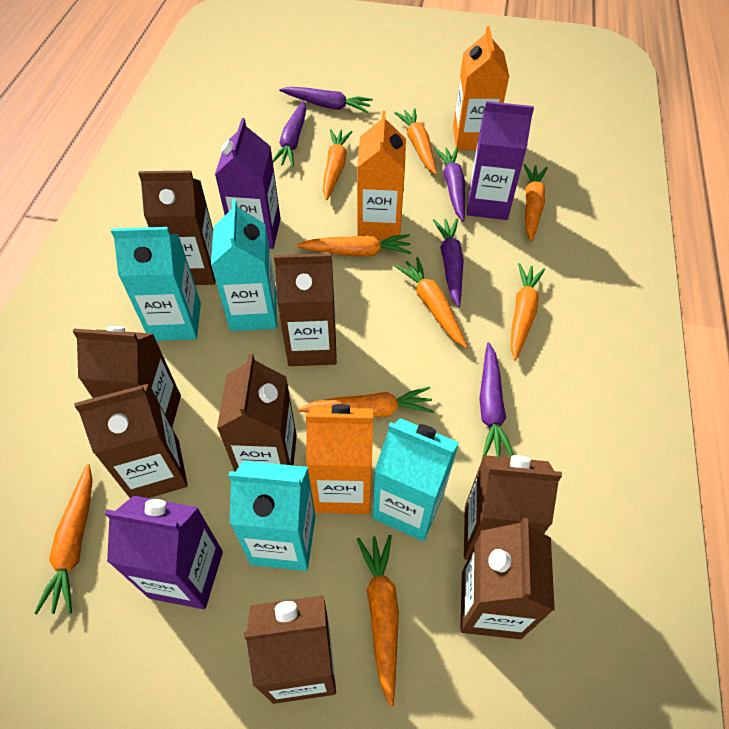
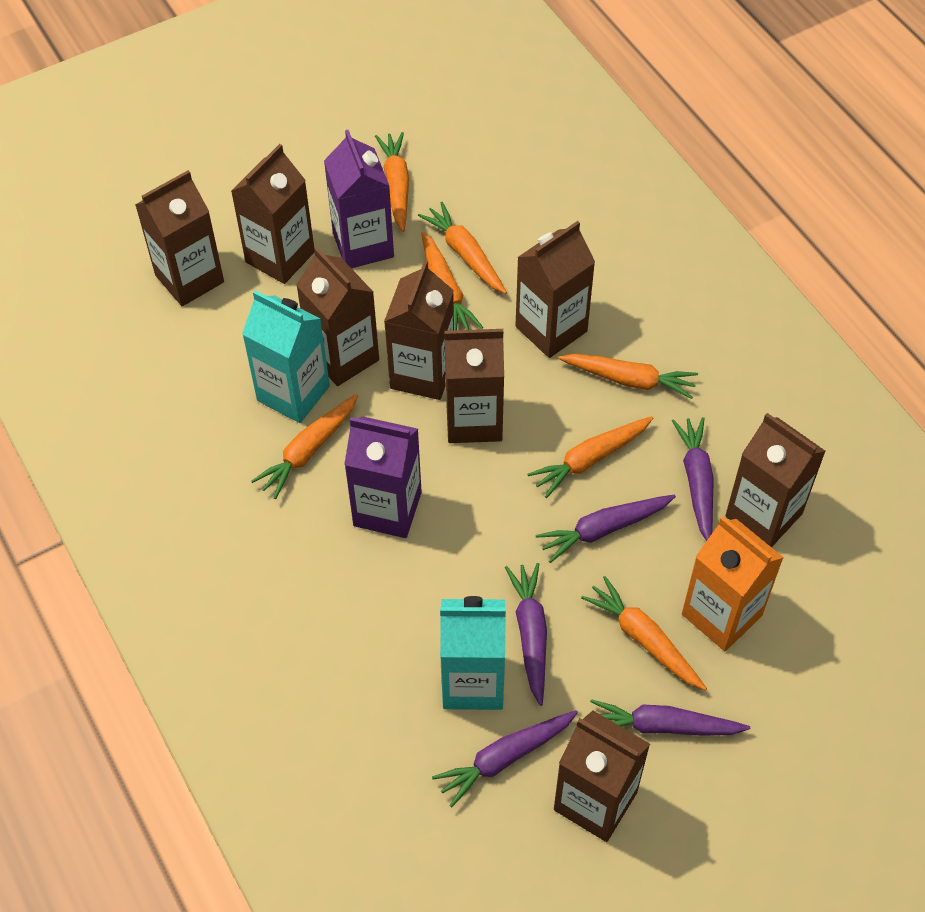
orange carrot: [34,464,93,614] [296,234,411,256] [298,386,434,418] [323,129,353,200] [357,535,399,707] [394,108,437,175] [395,257,467,348] [510,263,545,361] [524,164,548,242] = 9 -> [251,394,358,499] [375,132,409,232] [418,202,507,294] [421,232,483,330] [527,416,653,498] [558,354,698,399] [581,576,707,690] = 7
orange carton: [306,404,373,514] [357,111,406,241] [453,26,509,150] = 3 -> [682,516,784,651] = 1
purple carton: [105,496,223,609] [215,118,281,249] [467,101,534,220] = 3 -> [324,130,394,268] [344,416,422,538] = 2
turquoise carton: [111,227,201,341] [211,199,277,331] [229,461,316,571] [373,418,459,541] = 4 -> [242,291,330,423] [440,596,506,710] = 2

